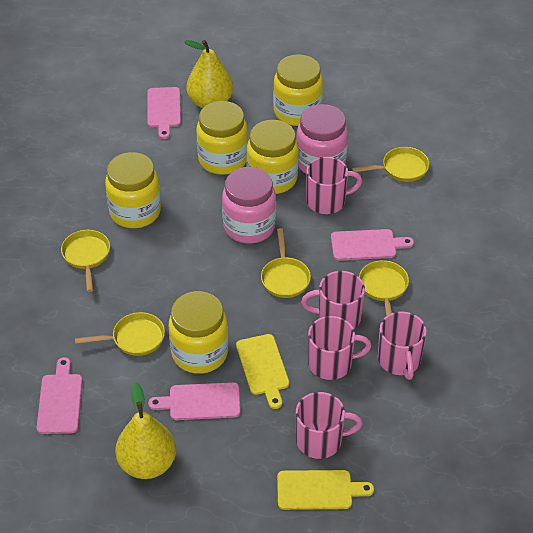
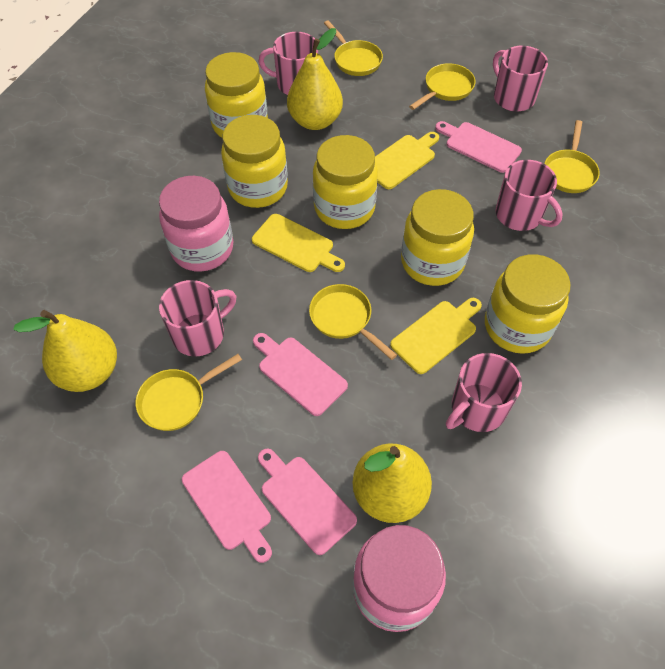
yellow cutting board: [236,334,289,409] [277,470,374,510] = 2 -> [252,214,345,272] [375,132,439,189] [390,298,482,374] = 3
yellow pear: [115,382,176,479] [185,40,233,108] = 2 -> [13,310,117,392] [287,28,343,130] [352,443,432,523] = 3

